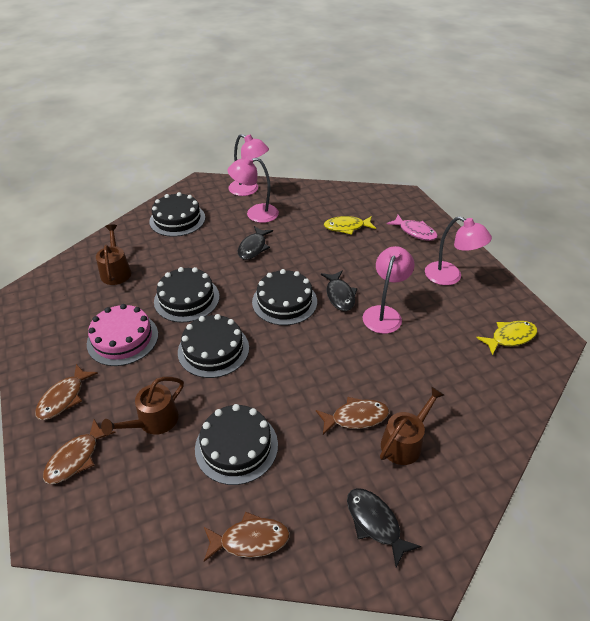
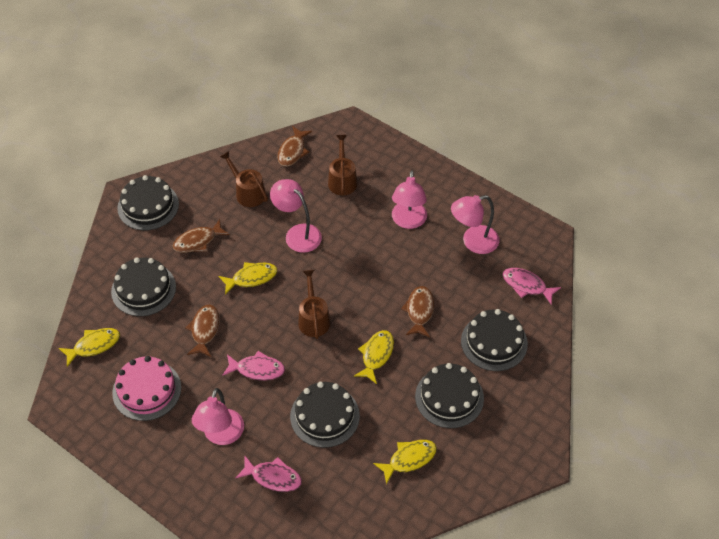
black fish: [237,226,273,260] [321,271,357,311] [347,488,421,568] = 3 -> none = 0
pink fish: [387,215,438,241] = 1 -> [222,351,285,380] [236,456,302,492] [503,268,561,304] = 3
yellow fish: [324,216,376,235] [476,321,537,355] = 2 -> [59,328,120,367] [219,262,277,295] [354,330,394,384] [373,440,437,485] = 4

